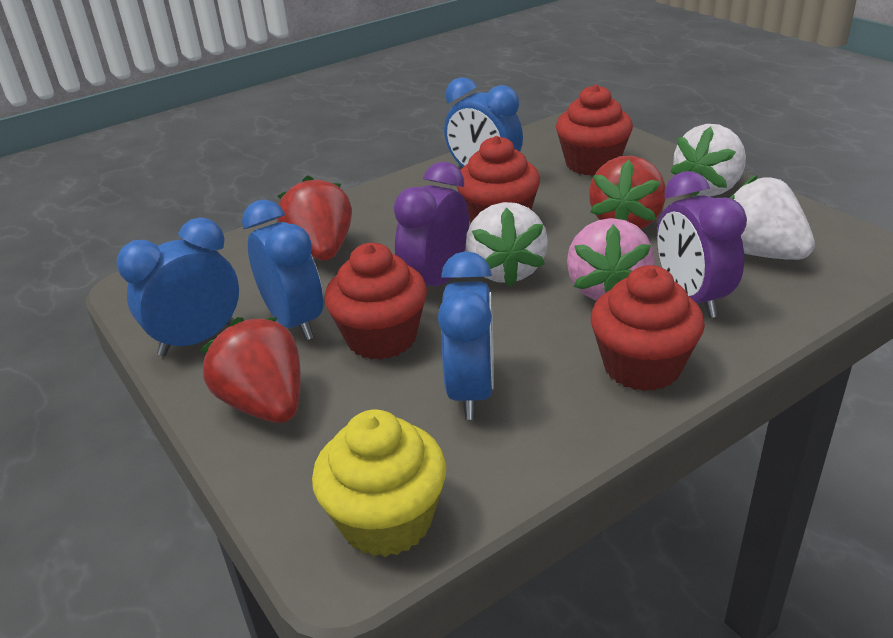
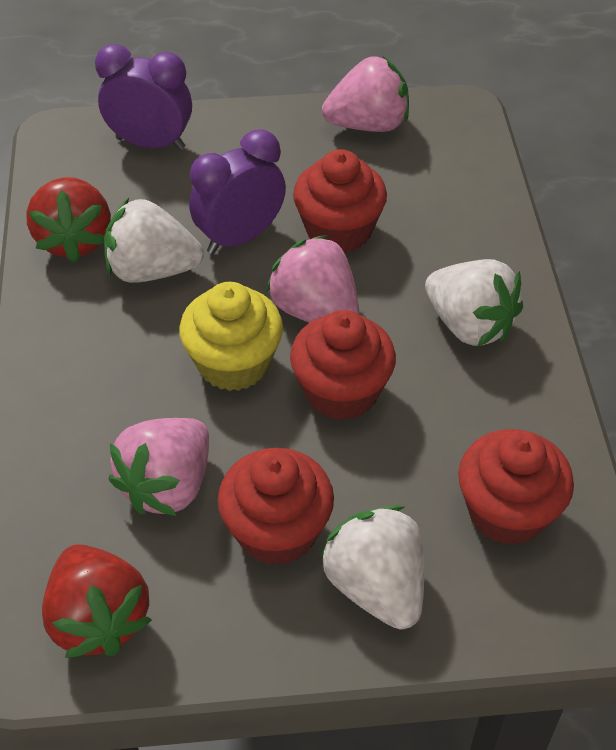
blue clock: [116,217,239,356] [242,200,323,340] [438,251,494,420] [444,77,523,170] = 4 -> none = 0
pink strawberry: [567,218,655,301] = 1 -> [108,418,209,516] [266,235,360,323] [322,56,409,132] = 3
red strawberry: [200,317,301,423] [277,175,352,261] [589,156,666,229] = 3 -> [26,177,111,263] [42,544,152,658] = 2

